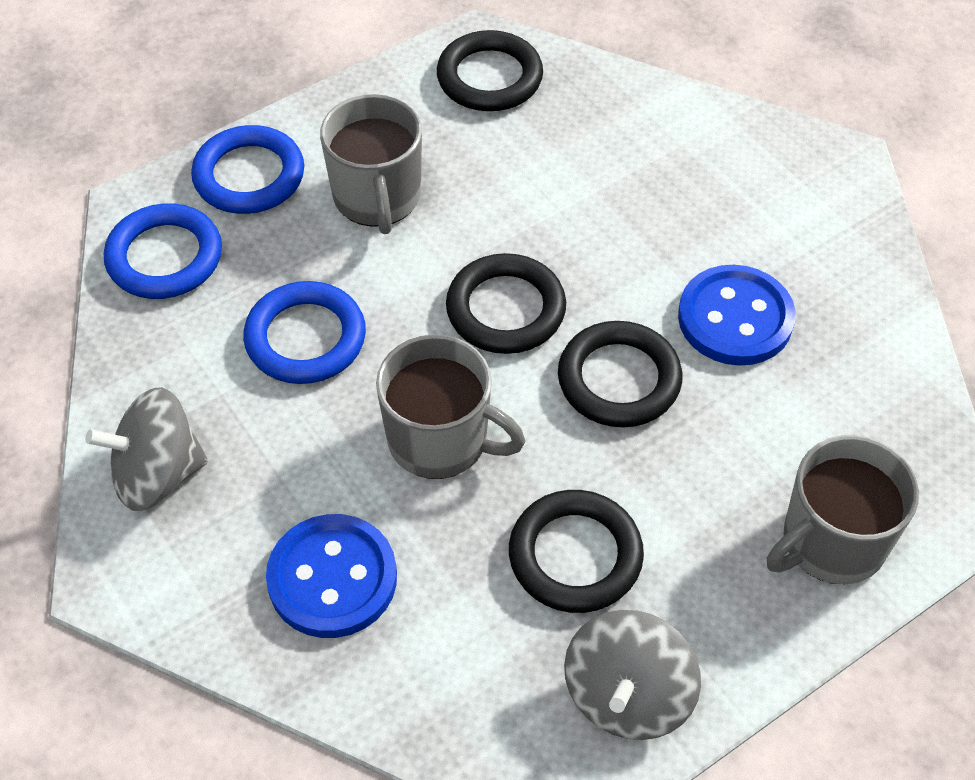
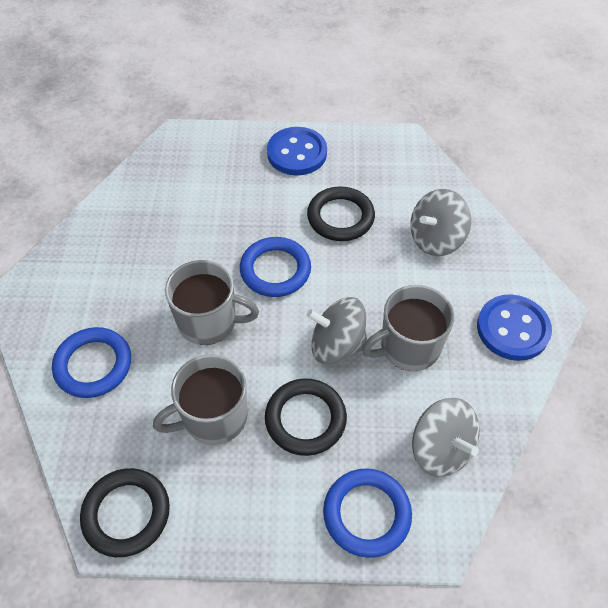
black ring: [437,30,543,111] [446,253,566,354] [509,490,644,613] [558,321,682,427] = 4 -> [80,468,170,557] [265,379,347,456] [307,186,375,241] = 3
grey spinning top: [85,387,208,511] [564,610,701,740] = 2 -> [307,297,367,364] [410,189,471,256] [412,398,480,477] = 3

